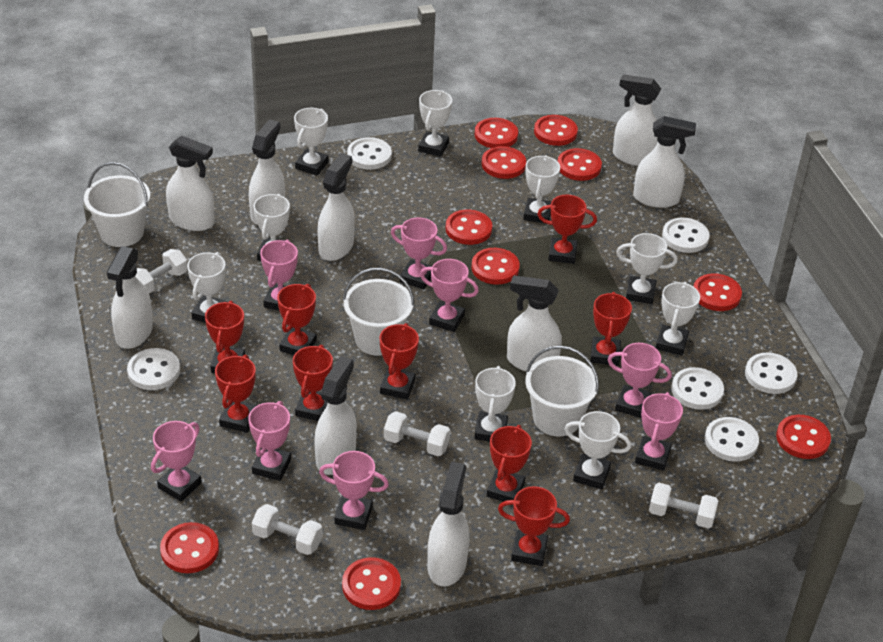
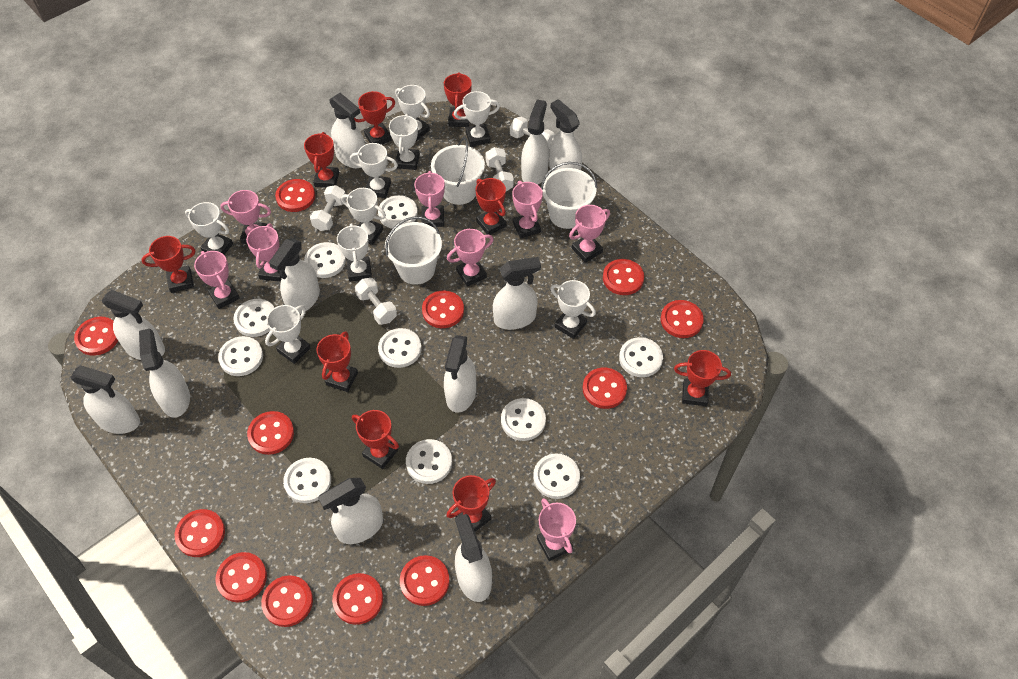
red button: [160,522,219,573] [342,557,401,610] [446,210,492,245] [471,248,520,285] [475,118,518,148] [482,146,526,179] [534,115,578,146] [558,148,602,181] [693,273,742,311] [776,415,831,459] = 10 -> [74,317,118,356] [175,509,225,557] [215,552,267,603] [247,411,294,455] [261,575,313,627] [275,179,315,212] [332,573,383,625] [400,555,450,606] [422,291,464,328] [583,368,627,409] [603,259,644,295] [661,300,704,338] = 12
white button: [127,348,180,390] [347,137,392,170] [662,218,710,253] [671,367,724,410] [705,417,759,462] [745,353,797,394] = 6 -> [218,336,263,376] [233,299,274,337] [283,458,331,503] [304,242,346,278] [378,195,418,229] [378,328,422,368] [406,439,452,484] [501,398,546,441] [533,453,580,499] [619,337,663,377] = 10
white spray bottle: [106,246,153,349] [166,136,214,231] [249,119,285,225] [314,356,357,475] [317,153,355,261] [427,461,469,587] [507,275,562,371] [613,74,661,166] [633,116,696,208] = 9 -> [70,366,140,434] [102,290,165,360] [139,329,190,418] [269,238,320,314] [318,478,383,544] [329,93,365,168] [444,335,476,413] [455,514,492,602] [493,257,541,330] [521,99,549,185] [549,100,582,172] = 11

